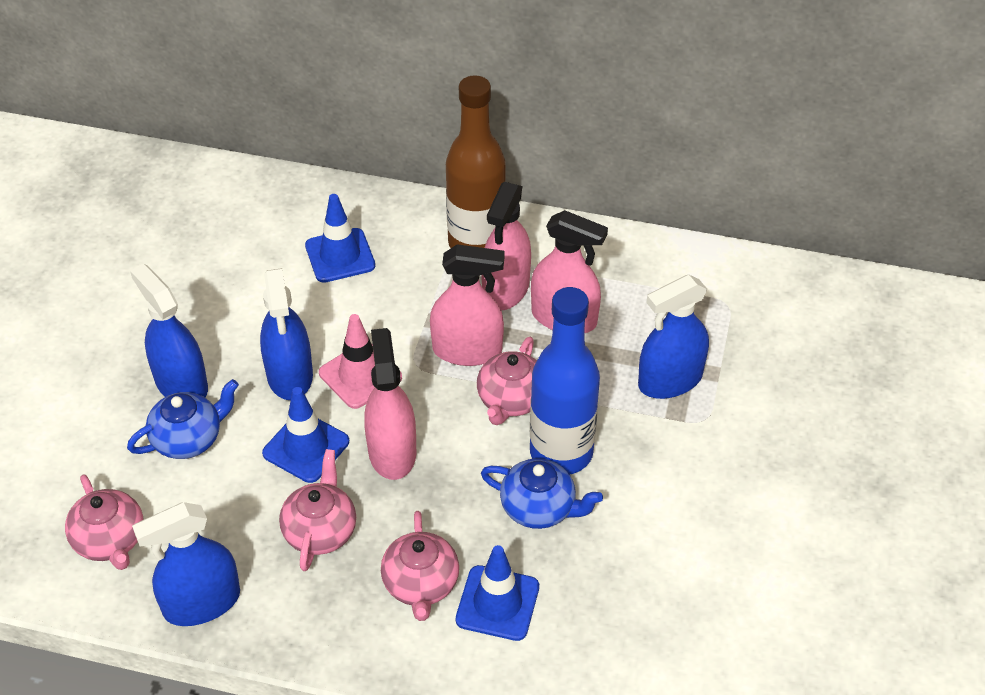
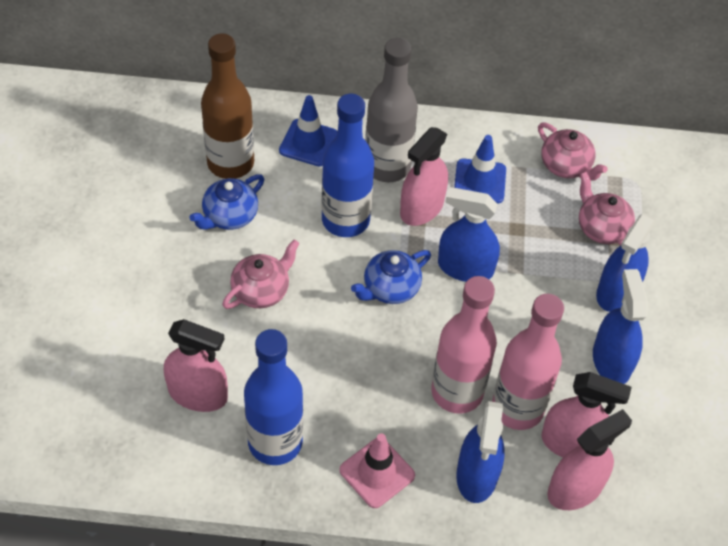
blue bottle: [530,287,600,474] = 1 -> [244,329,303,465] [322,94,374,237] = 2
blue traffic cone: [262,387,349,483] [305,194,375,283] [456,545,539,641] = 3 -> [279,95,338,167] [454,135,506,204] = 2
grey bottle: none = 0 -> [365,38,418,182] = 1
pink bottle: none = 0 -> [431,276,497,414] [492,293,564,430] = 2
pink teapot: [65,474,144,570] [279,449,356,571] [381,511,459,621] [477,337,537,425] = 4 -> [222,239,300,309] [538,123,608,181] [579,172,635,245] = 3

